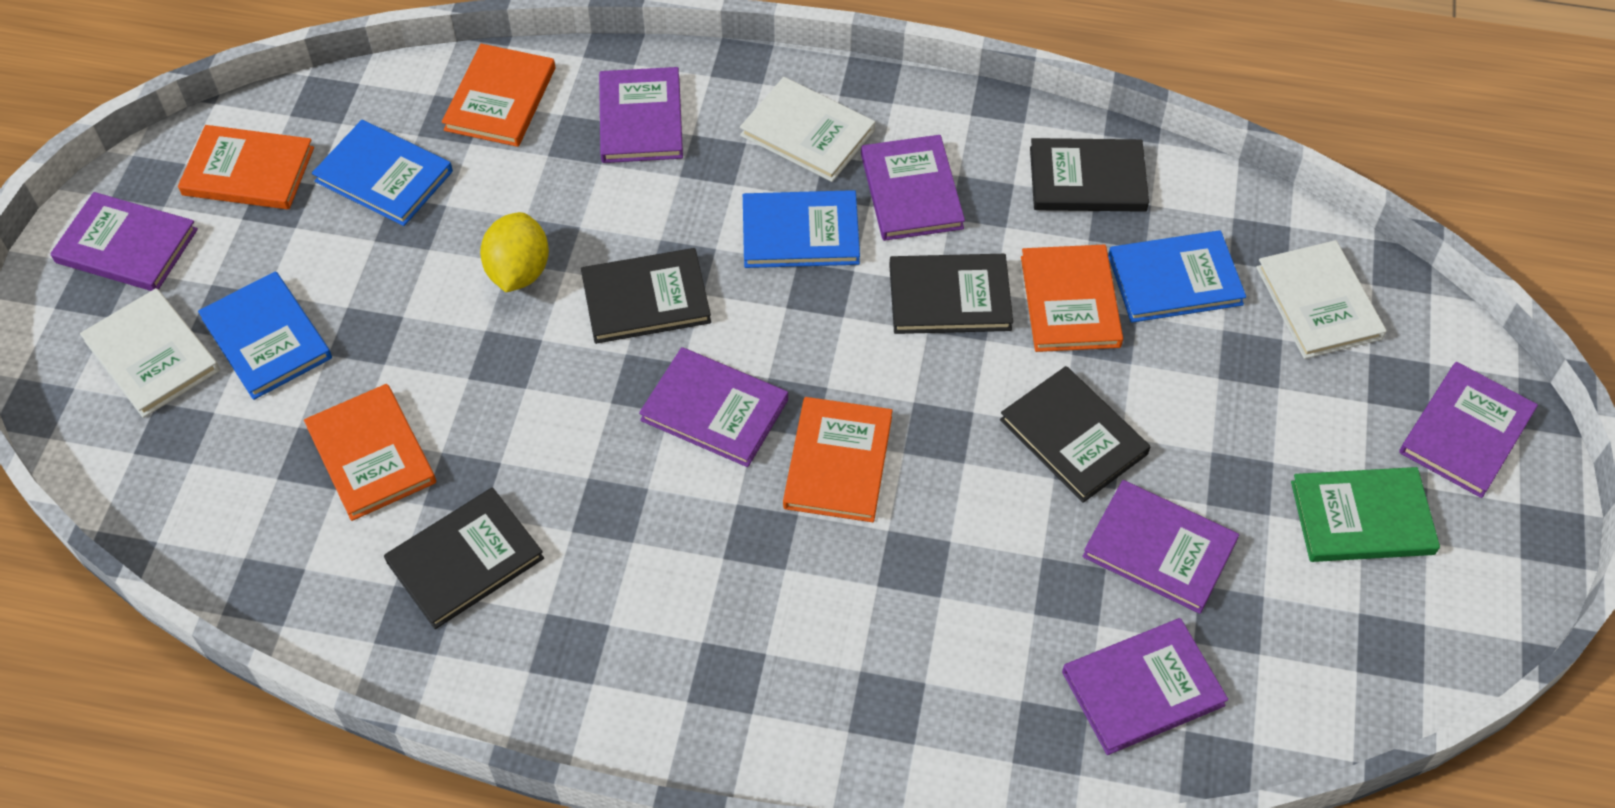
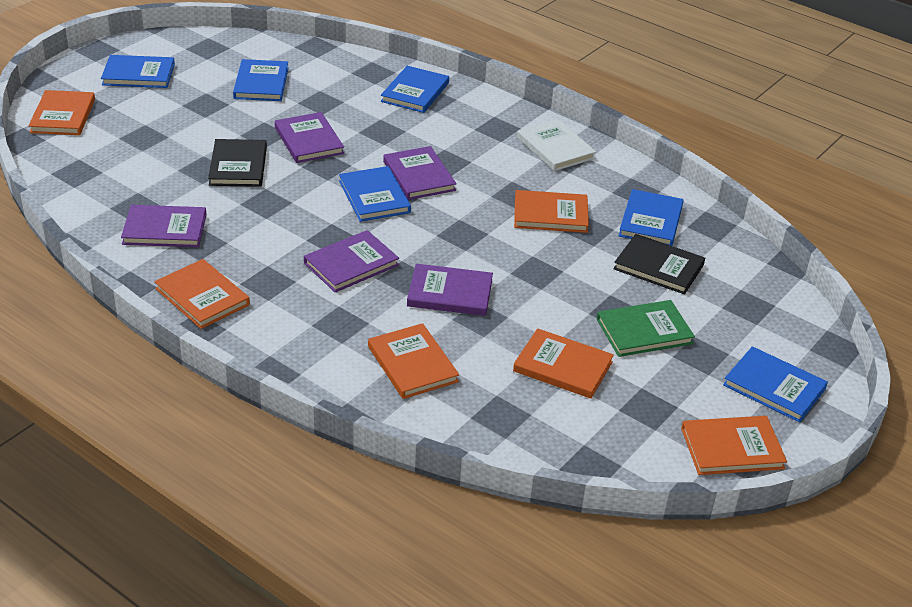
black book: [384,488,544,629] [581,248,711,344] [889,254,1013,334] [1000,366,1150,503] [1030,138,1149,212] = 5 -> [208,139,267,187] [613,234,705,294] = 2
blue book: [198,271,332,400] [312,120,453,226] [743,190,860,268] [1108,231,1246,323] = 4 -> [101,55,175,88] [233,59,289,101] [339,166,411,222] [381,66,449,113] [619,189,683,246] [723,346,828,423] = 6
orange book: [178,125,314,209] [304,384,436,521] [442,44,555,147] [783,397,892,522] [1021,244,1123,352] = 5 -> [28,90,95,135] [155,259,250,329] [368,323,459,399] [513,328,614,399] [514,190,589,233] [681,416,787,475] = 6
purple book: [50,192,198,291] [599,67,683,163] [639,347,788,467] [861,135,965,241] [1062,618,1228,755] [1083,480,1239,614] [1399,362,1538,498] = 7 -> [121,205,207,247] [275,112,344,163] [304,230,399,293] [383,146,457,200] [407,264,493,316] = 5
white book: [80,288,220,418] [740,77,875,182] [1256,240,1387,359] = 3 -> [517,119,596,171] = 1
yellow lemon: [480,212,549,292] = 1 -> none = 0

